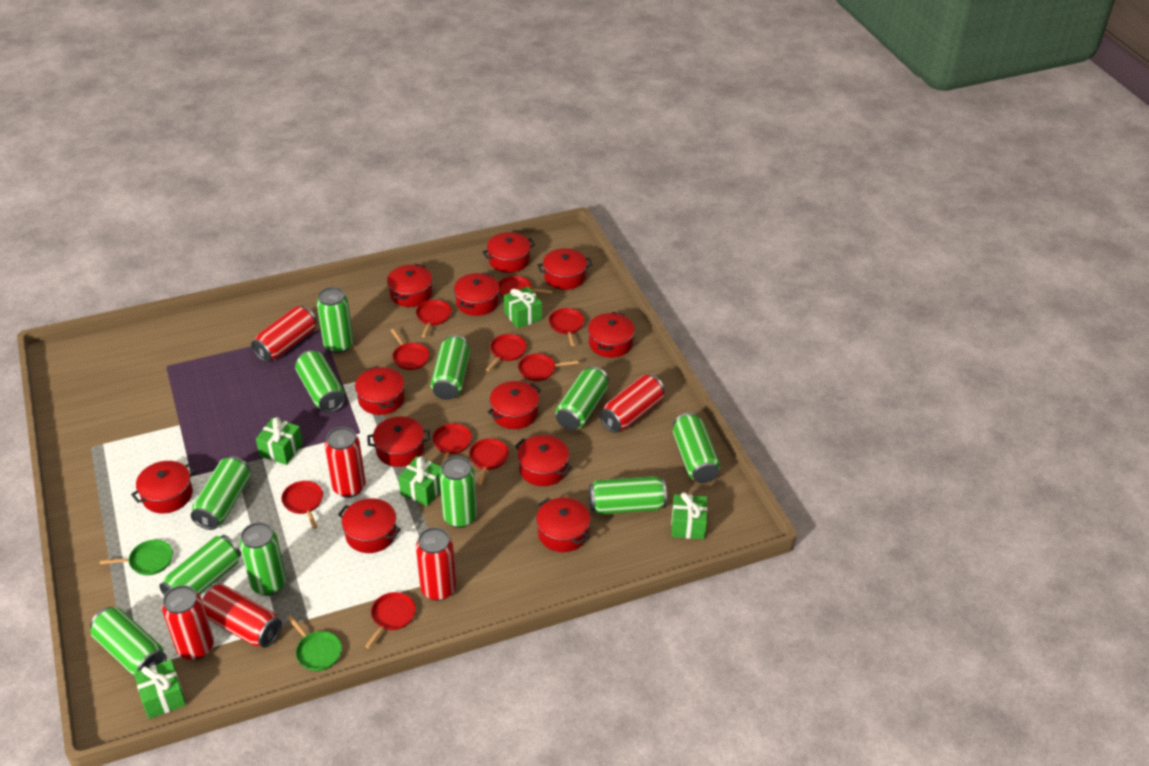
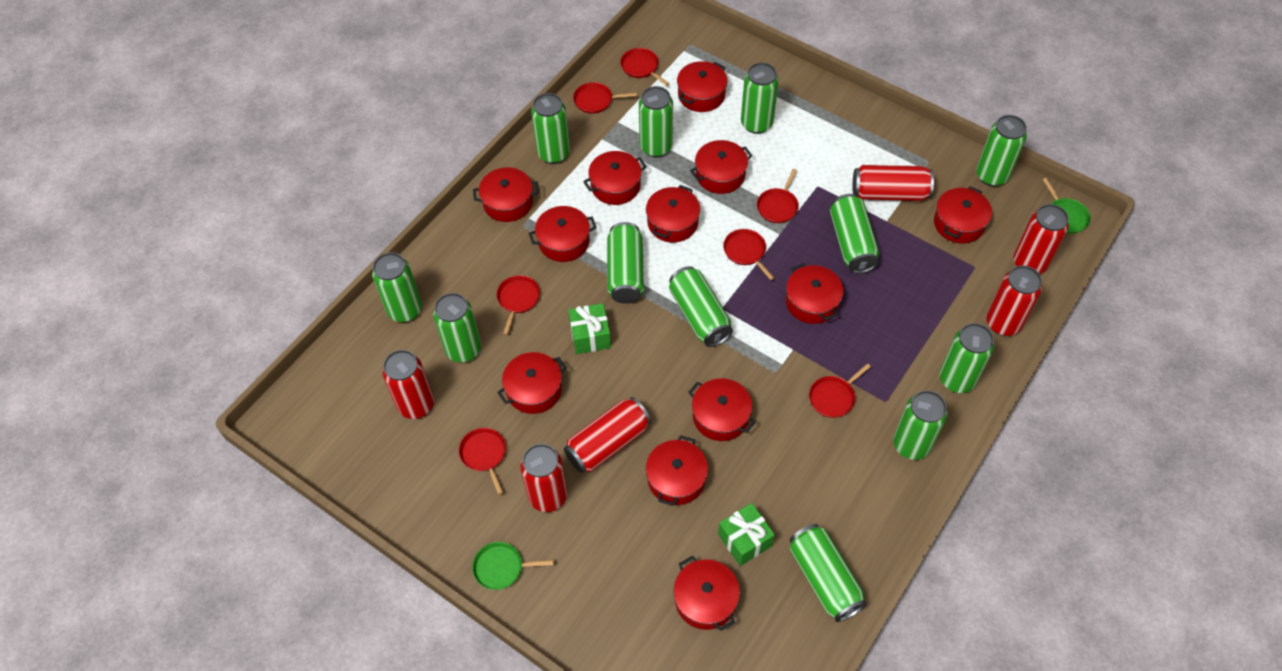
green can: [90,607,167,676] [159,535,241,596] [191,456,250,530] [239,522,286,596] [295,350,345,413] [317,287,354,354] [430,335,470,400] [439,456,477,528] [556,366,609,430] [589,476,667,514] [673,413,720,483] = 11 -> [372,252,422,322] [433,293,481,362] [531,93,570,164] [607,222,644,304] [639,86,673,157] [669,266,733,347] [741,63,779,134] [790,524,867,622] [830,194,879,273] [893,390,947,460] [939,323,994,393] [976,115,1027,186] = 12
green gift: [134,660,186,719] [256,417,303,465] [398,456,441,506] [504,287,542,329] [671,492,707,539] = 5 -> [568,303,611,354] [718,503,775,566] = 2
red pan: [281,481,323,529] [365,592,416,648] [391,329,429,370] [416,300,451,337] [432,423,472,467] [469,438,509,486] [486,334,527,371] [498,276,553,298] [518,354,579,381] [549,308,584,346] = 10 -> [459,428,506,494] [497,275,540,335] [573,82,637,114] [620,48,669,86] [723,229,774,280] [757,169,799,223] [809,363,871,418] = 7

